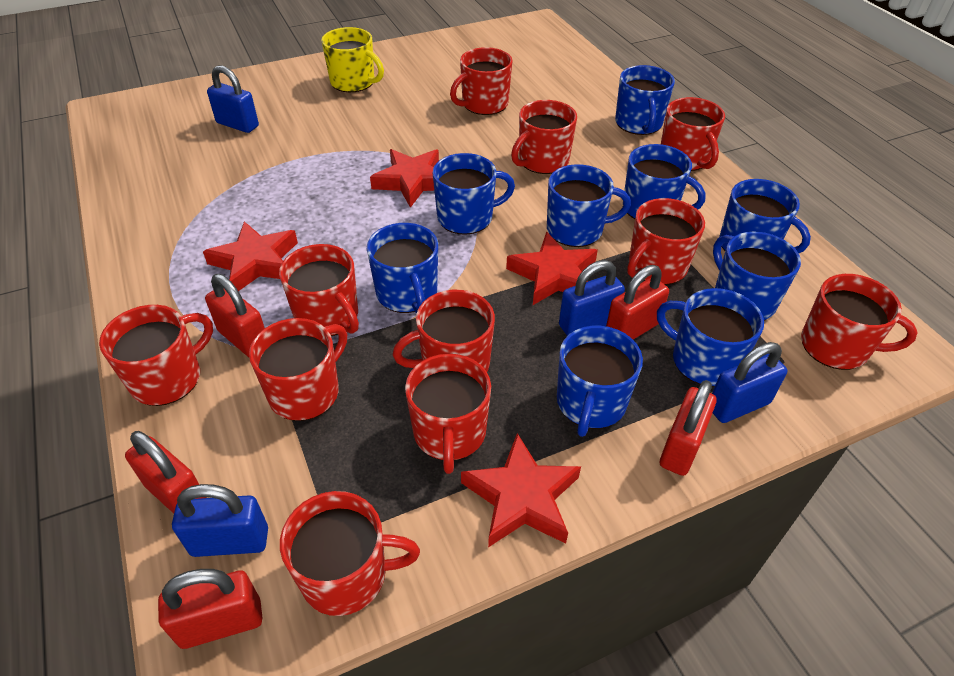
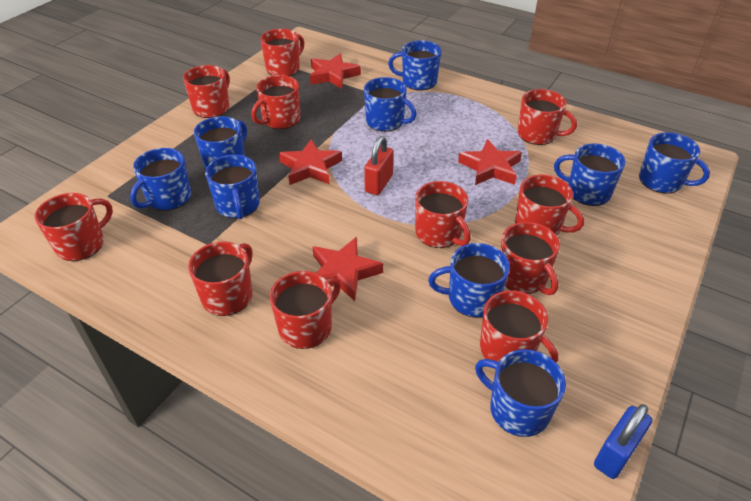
blue padlock: [172,484,268,557] [207,65,259,133] [559,260,625,336] [712,342,788,423] = 4 -> [594,404,652,479] = 1
red padlock: [125,431,206,513] [158,569,262,649] [205,274,265,357] [606,265,669,340] [660,380,717,476] = 5 -> [364,136,394,195] = 1
yellow mug: [321,27,384,92] = 1 -> none = 0

